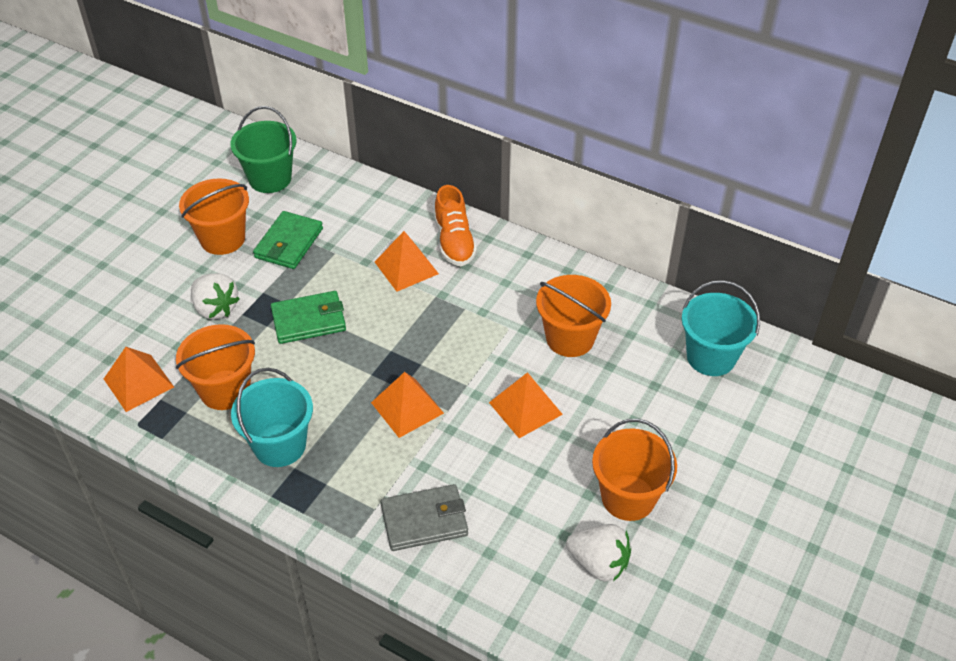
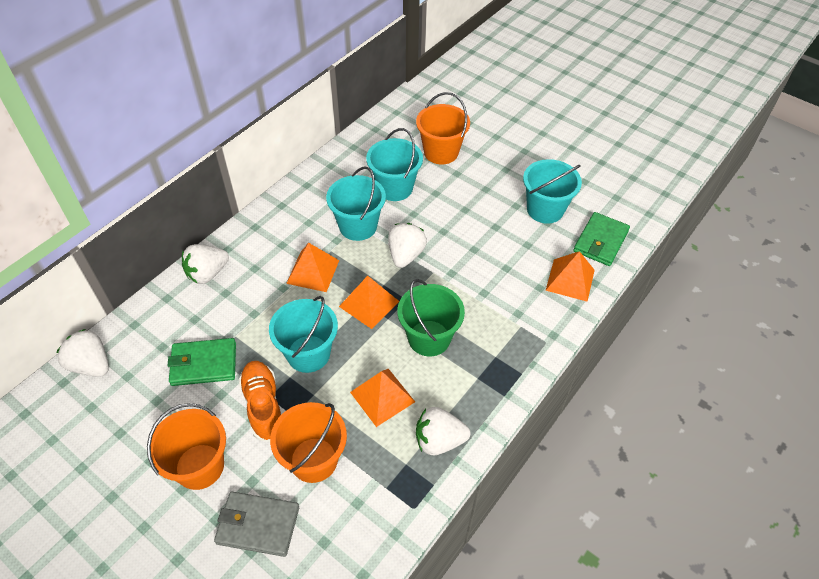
orange bucket: [176,324,255,410] [179,179,249,255] [536,275,611,357] [592,418,677,521] = 4 -> [147,403,226,490] [270,402,347,483] [416,92,470,164] = 3
turquoise bucket: [231,368,313,467] [682,280,760,376] = 2 -> [269,296,338,373] [326,166,386,241] [366,128,423,201] [523,159,582,224] = 4
white strawberry: [191,273,240,320] [566,524,631,582] = 2 -> [56,329,109,377] [182,244,229,284] [388,223,427,268] [416,407,471,455] = 4

